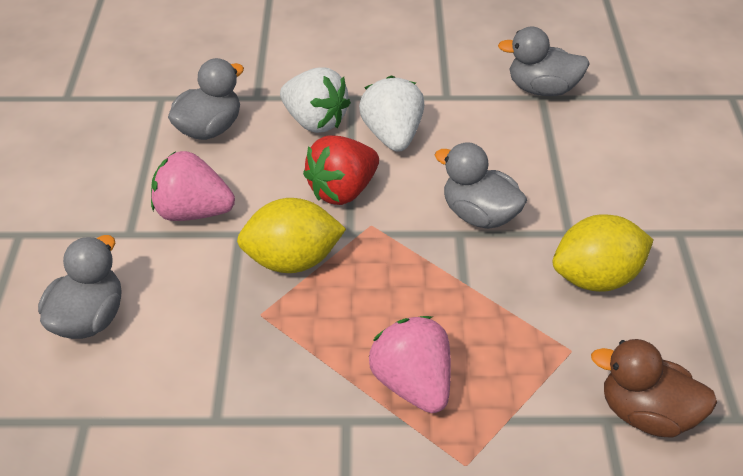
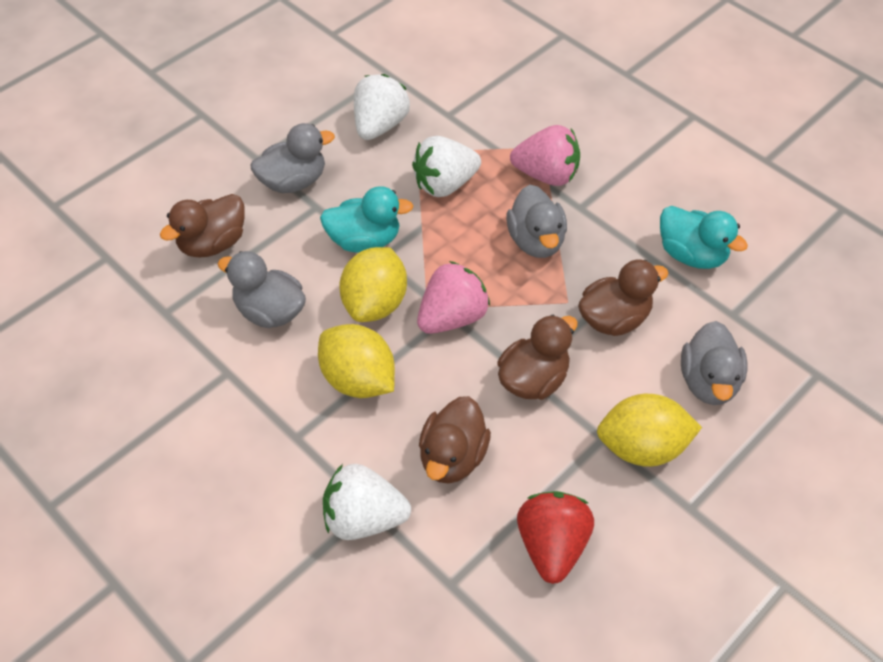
brown duck: [591,339,717,438] = 1 -> [160,194,245,257] [419,396,491,484] [497,314,578,400] [578,260,669,336] = 4
turquoise duck: none = 0 -> [320,186,413,252] [660,206,748,269] = 2
white strawberry: [280,67,351,133] [359,75,425,152] = 2 -> [323,464,411,540] [354,74,410,140] [412,136,481,197] = 3
yellow lemon: [237,198,346,273] [552,214,653,292] = 2 -> [318,324,395,398] [339,247,407,322] [597,394,702,467] = 3

